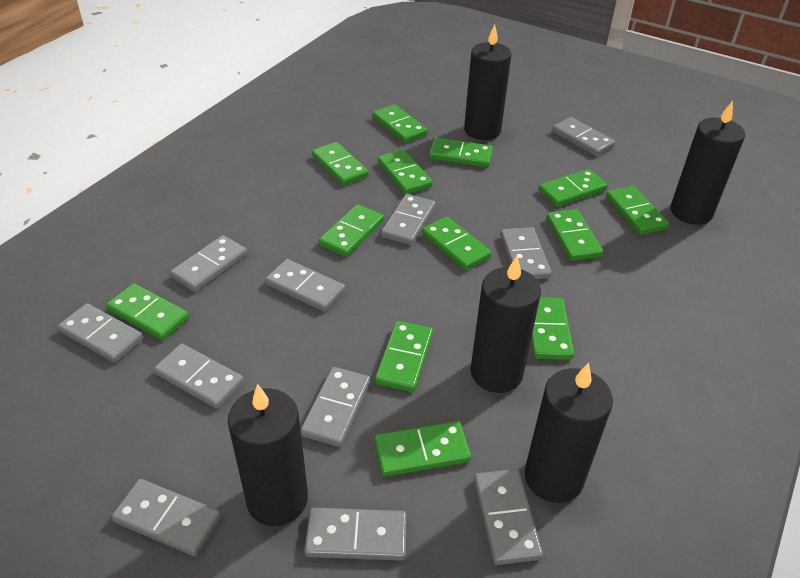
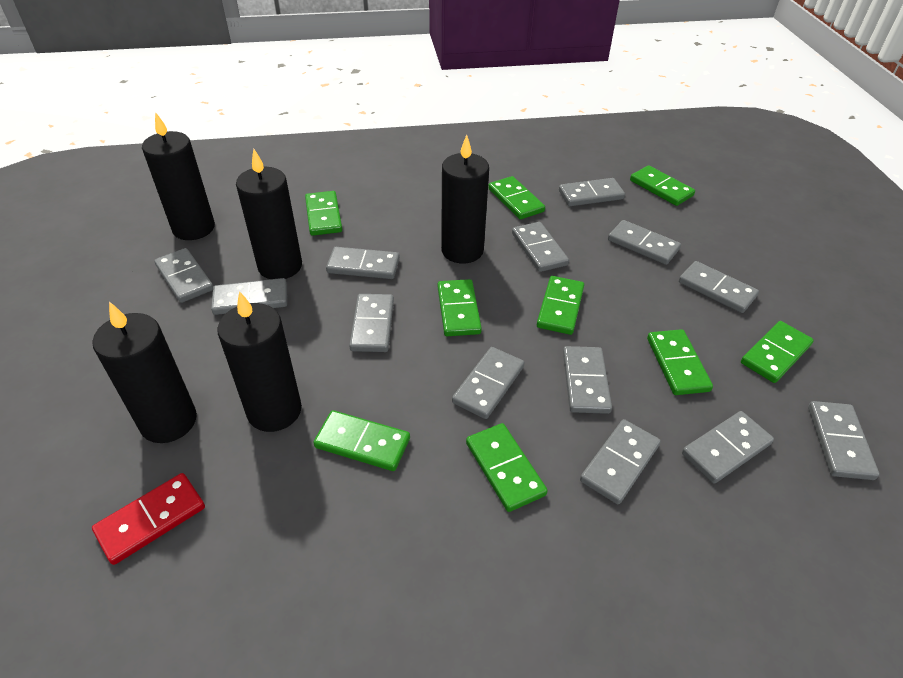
green domino: [106,283,189,340] [312,142,369,185] [319,204,384,257] [373,104,428,143] [374,421,471,477] [375,321,433,392] [378,150,433,194] [422,217,492,270] [429,138,493,167] [531,297,574,360] [539,169,608,207] [547,209,603,261] [606,186,669,235] = 13 -> [305,191,342,236] [313,410,410,471] [438,279,482,336] [466,423,548,512] [488,176,545,219] [537,276,584,335] [630,165,695,206] [647,329,713,395] [741,321,814,383] = 9
grey domino: [58,303,143,363] [111,479,221,556] [154,343,244,409] [170,235,247,292] [265,259,345,312] [301,367,370,447] [304,507,407,561] [381,194,435,245] [474,469,543,565] [501,227,552,279] [552,117,615,156] = 11 -> [154,248,213,303] [211,278,287,315] [326,247,400,279] [349,294,394,352] [452,347,524,419] [512,222,569,272] [559,178,625,206] [563,346,612,414] [580,419,661,504] [608,220,681,265] [679,261,759,313] [682,411,774,484] [808,401,879,480] = 13
red domino: none = 0 -> [92,473,205,565] = 1

